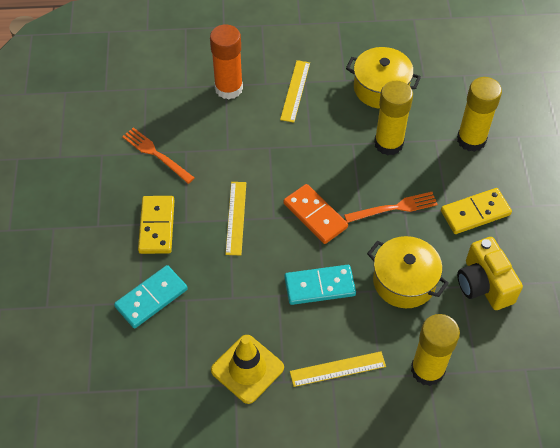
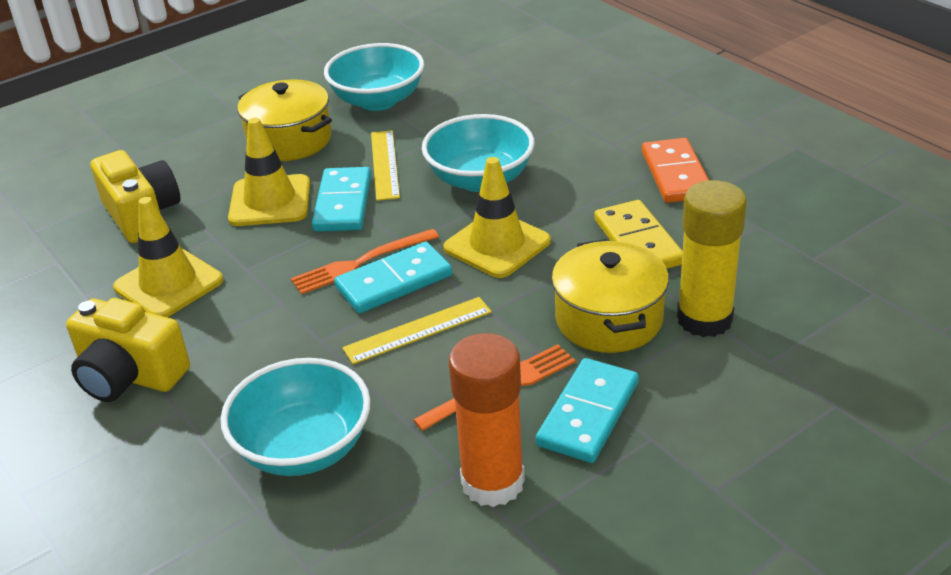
turquoise bowl: none = 0 -> [220,358,371,476] [324,43,424,111] [422,114,535,192] = 3
turquoise domino: [114,265,188,328] [284,265,356,305] = 2 -> [312,167,371,232] [334,242,452,313] [536,358,639,463] = 3
yellow camera: [457,237,523,310] = 1 -> [66,298,190,402] [91,150,181,243] = 2
yellow domino: [138,196,175,254] [441,188,512,234] = 2 -> [594,200,683,269] = 1
yellow glue stick: [374,81,413,155] [411,314,460,386] [457,77,502,152] = 3 -> [677,180,747,337] = 1
yellow ruler: [225,182,246,255] [280,60,310,123] [290,351,386,387] = 3 -> [342,297,492,364] [371,130,400,201] = 2
yellow traffic cone: [211,335,284,404] = 1 -> [113,197,223,317] [228,118,310,226] [443,157,551,278] = 3

